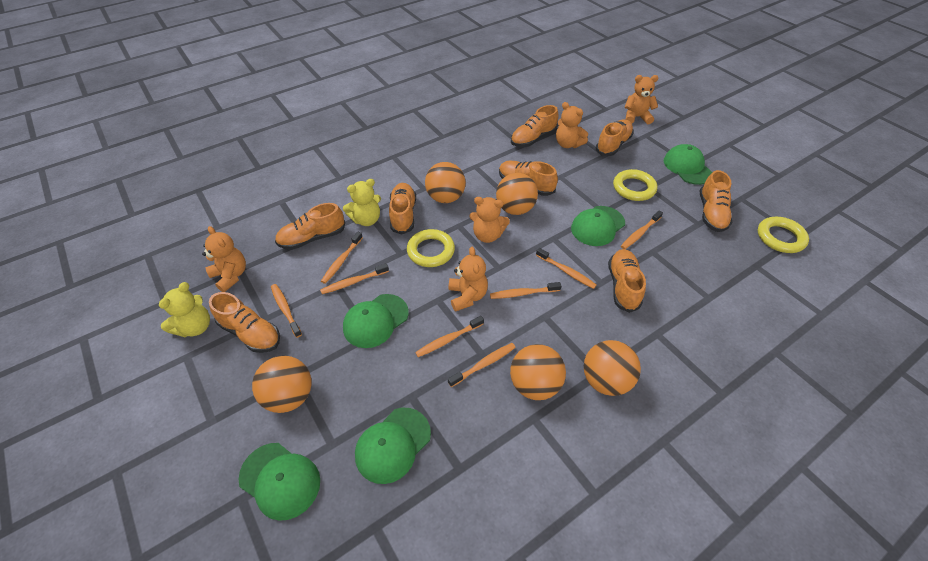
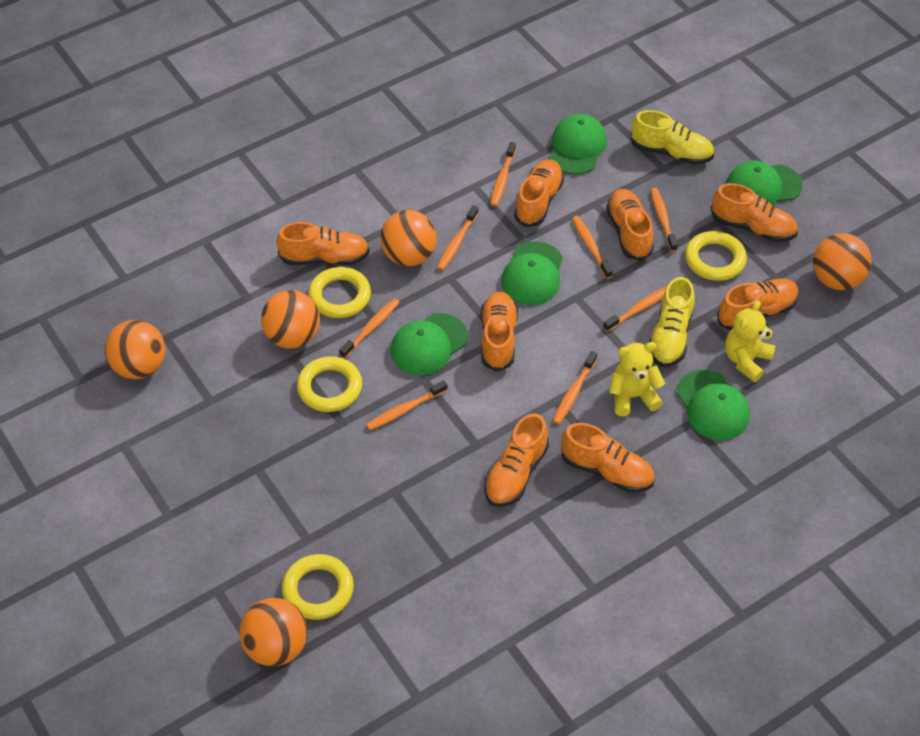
orange teddy bear: [202,226,246,292] [449,247,488,312] [469,197,510,243] [556,102,588,148] [625,75,658,124] = 5 -> none = 0
yellow ring: [407,229,455,267] [613,169,657,201] [758,217,809,253] = 3 -> [282,554,354,620] [297,356,362,412] [308,267,371,318] [685,231,747,281] = 4
yellow shoe: none = 0 -> [630,110,714,165] [649,277,695,367] = 2

